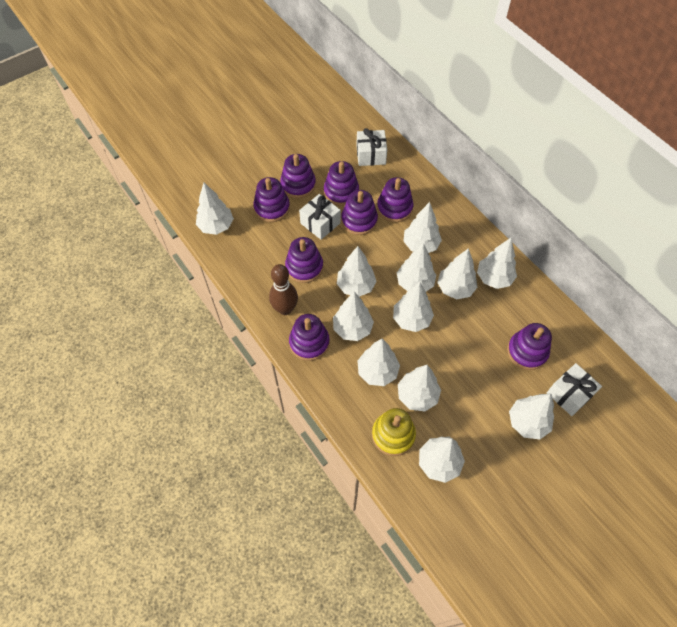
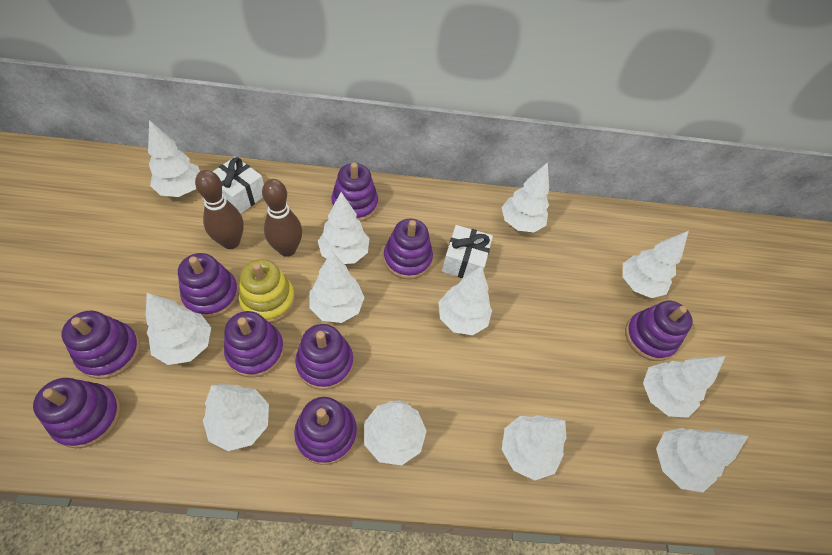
brown bowling pin: [269,264,298,315] = 1 -> [195,170,244,249] [262,179,302,257] = 2
purple stacking toy: [253,177,290,222] [280,154,316,198] [285,237,323,283] [289,314,330,361] [324,161,359,206] [341,190,378,235] [377,177,413,222] [507,323,552,370] = 8 -> [33,378,121,448] [61,311,140,379] [178,253,239,318] [224,311,284,377] [294,397,357,465] [295,324,353,390] [331,163,378,222] [383,219,433,279] [625,301,693,361] = 9
white gift: [299,194,341,240] [356,128,387,166] [547,363,602,416] = 3 -> [213,156,264,214] [442,225,493,278] = 2

